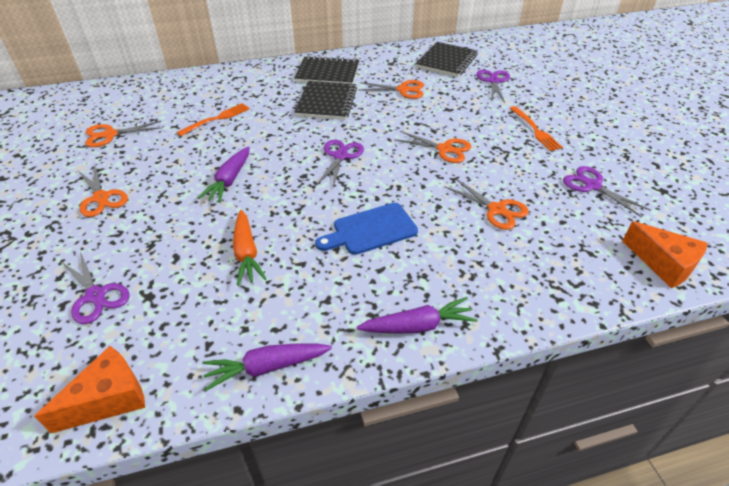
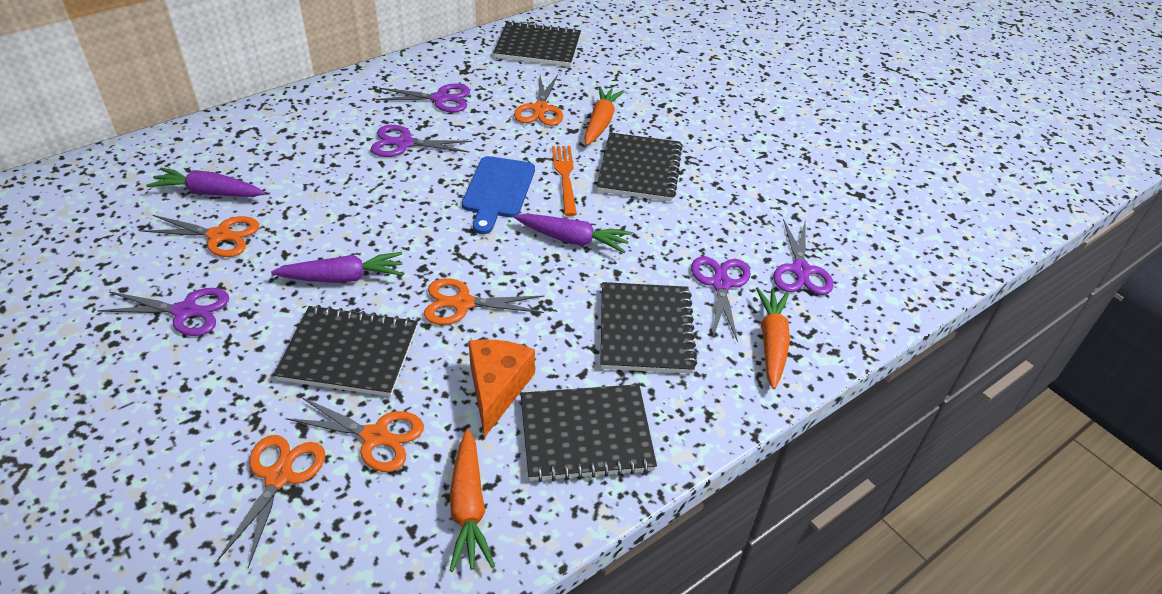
black notebook: [294,56,359,84] [294,81,357,120] [416,42,478,77] = 3 -> [274,305,418,397] [493,21,581,67] [520,384,657,482] [597,133,682,202] [600,282,697,374] = 5
orange carrot: [233,210,266,286] = 1 -> [449,429,495,572] [584,86,624,145] [756,287,790,389] = 3
orange cheese: [34,346,145,433] [622,221,707,288] = 2 -> [468,339,535,438] = 1
orange fork: [177,103,250,136] [510,106,563,151] = 2 -> [552,146,577,216] = 1
purple scissors: [61,252,130,324] [316,139,364,187] [476,70,510,103] [563,166,651,217] = 4 -> [97,288,229,336] [371,125,473,157] [376,84,470,112] [691,256,751,342] [773,219,834,295] = 5

